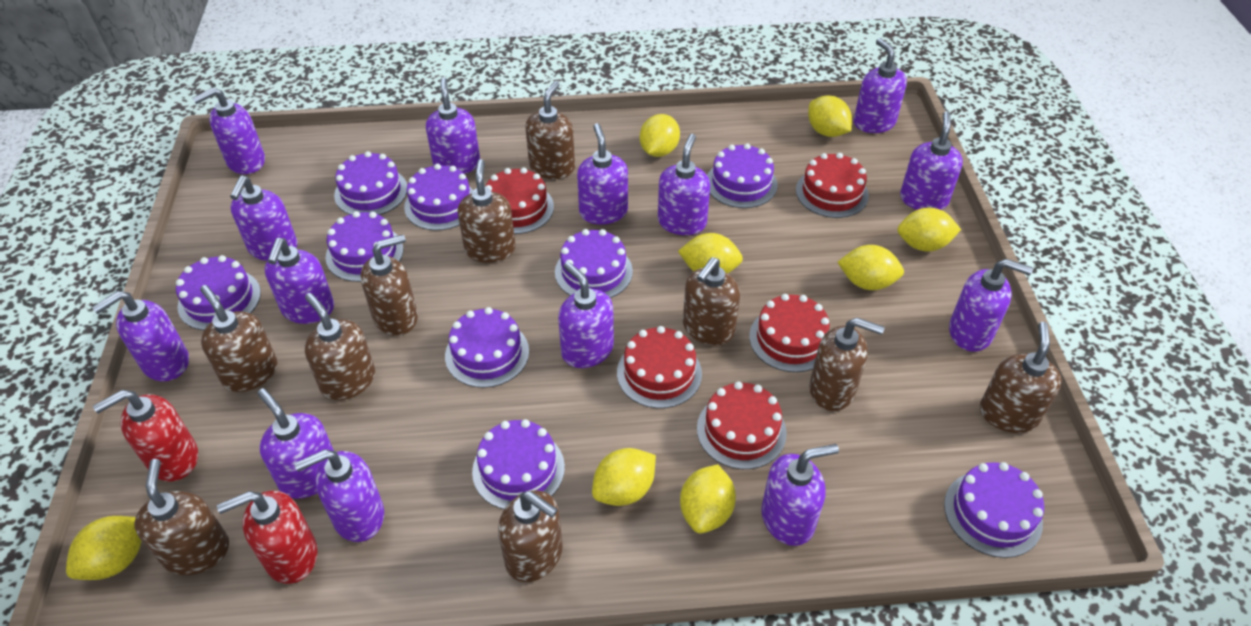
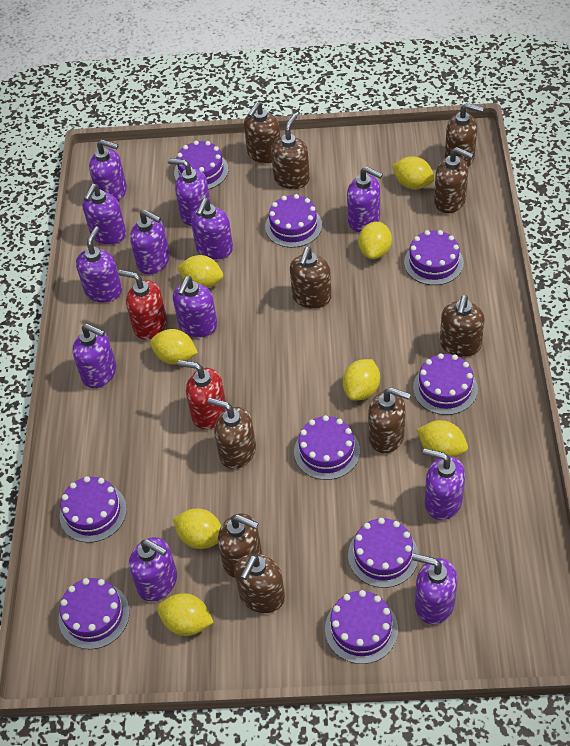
purple soap dispenser: [92,291,189,381] [192,87,265,174] [230,176,298,261] [257,388,334,499] [265,238,334,324] [294,449,384,542] [426,77,480,174] [558,262,614,368] [577,123,628,225] [658,134,710,235] [761,444,839,546] [853,38,907,133] [900,112,963,210] [949,259,1033,352] = 14 -> [72,324,116,388] [76,226,122,303] [82,184,126,245] [89,140,127,201] [129,537,177,601] [130,210,170,275] [168,158,211,226] [173,276,217,337] [191,198,233,260] [347,166,383,232] [412,553,457,624] [423,448,465,520] = 12
red cake: [485,168,554,234] [617,326,702,408] [697,382,787,469] [749,294,830,372] [796,153,869,218] = 5 -> none = 0

